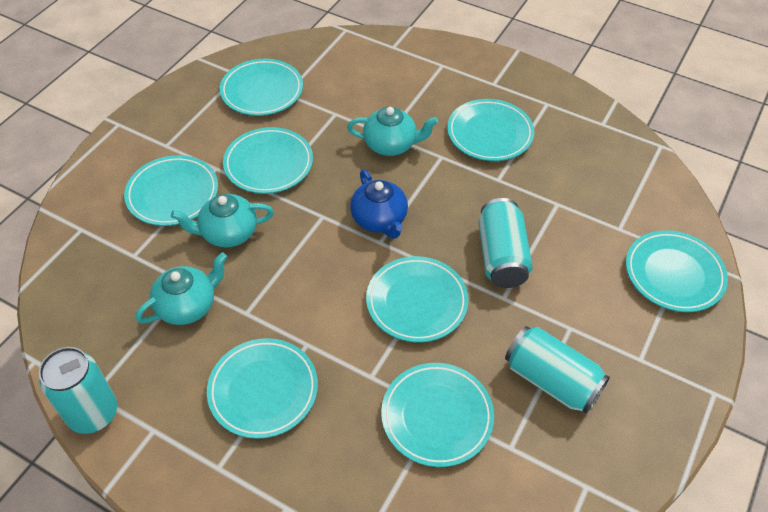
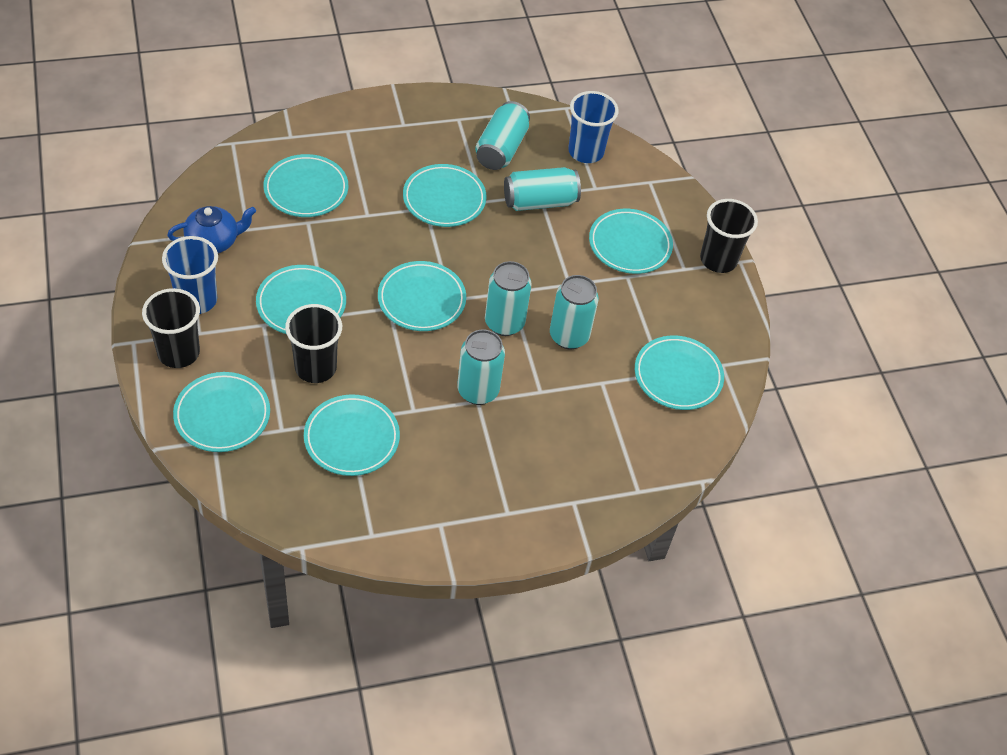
black cup: none = 0 -> [142,288,200,368] [285,304,342,383] [700,199,758,273] = 3
blue cup: none = 0 -> [162,236,218,314] [568,91,618,163] = 2
turquoise can: [39,347,117,434] [478,198,533,288] [505,326,610,414] = 3 -> [457,330,505,405] [475,101,530,170] [485,261,532,336] [504,167,581,211] [550,275,599,349] = 5
turquoise teapot: [136,252,227,325] [171,194,274,248] [347,107,438,156] = 3 -> none = 0

